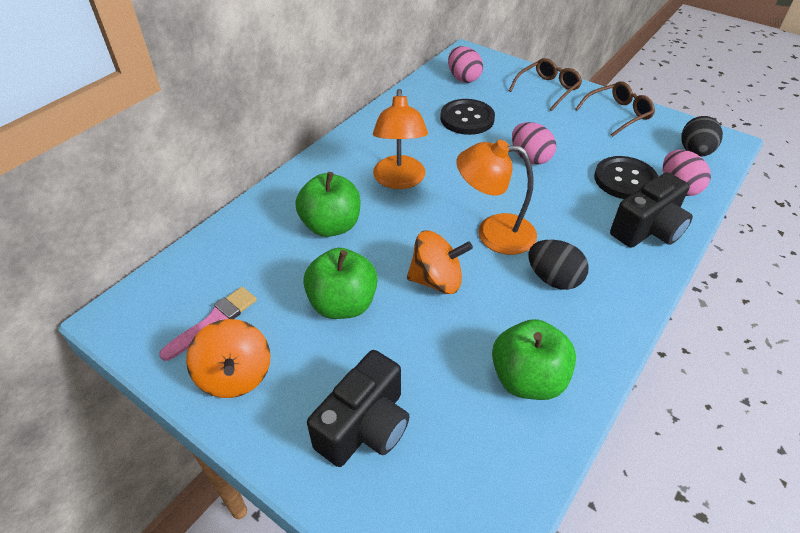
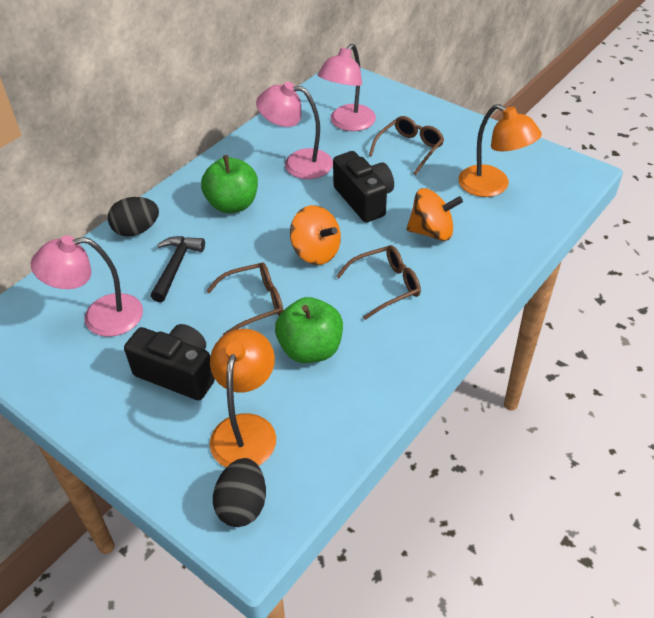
black button: [440,99,495,135] [594,156,658,199] = 2 -> none = 0
black hammer: none = 0 -> [151,236,205,302] = 1
brown glasses: [509,58,582,111] [576,81,655,137] = 2 -> [206,262,284,336] [336,245,421,320] [369,116,444,175] = 3
green apple: [296,172,360,237] [303,248,378,319] [492,319,576,400] = 3 -> [201,155,258,213] [275,297,343,363] = 2
pink brush: [159,287,257,361] = 1 -> none = 0
pink egg: [448,46,483,83] [512,122,556,165] [663,150,711,196] = 3 -> none = 0
pink lamp: none = 0 -> [31,235,143,337] [256,82,333,179] [318,44,376,131] = 3

